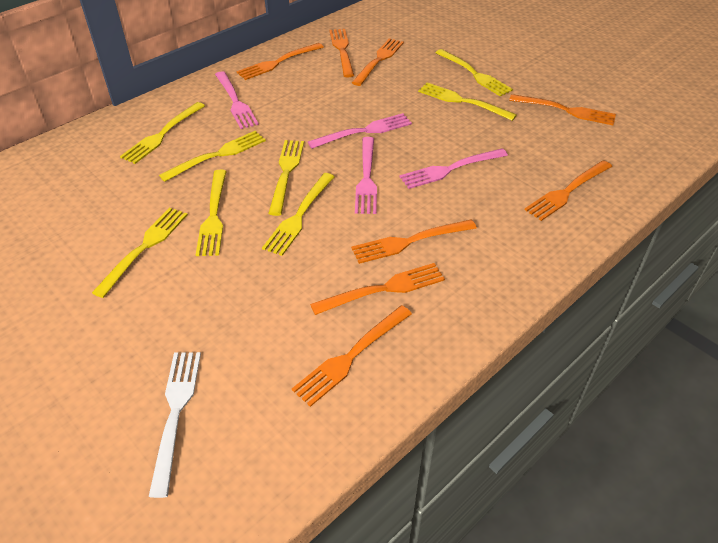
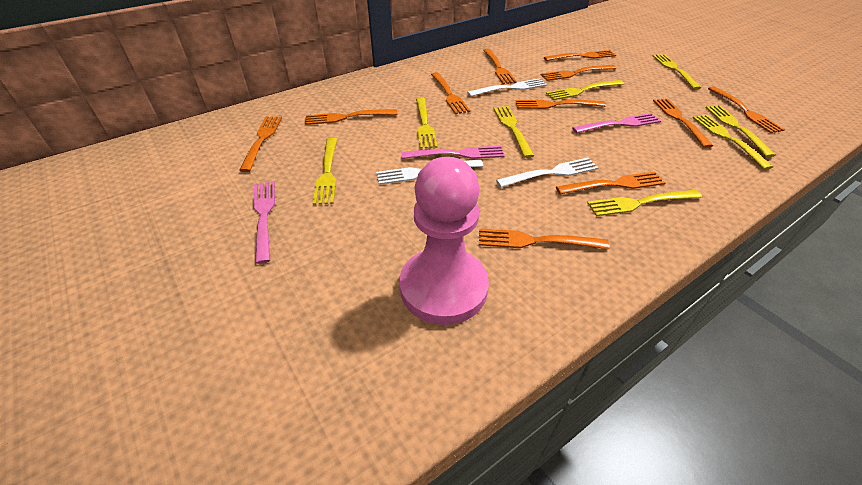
orange fork: [237,43,324,80] [292,305,412,407] [310,263,445,315] [329,29,354,78] [351,219,477,264] [352,38,404,86] [509,94,616,125] [524,160,612,221] = 8 -> [239,116,282,172] [305,109,397,125] [431,72,470,114] [479,228,610,249] [483,49,517,84] [516,100,606,109] [541,65,616,81] [544,50,616,61] [556,172,665,194] [653,99,713,148] [708,86,785,133] = 11
pink fork: [215,71,259,129] [308,113,412,149] [355,137,377,214] [399,149,508,189] = 4 -> [253,181,275,264] [401,146,505,159] [572,113,661,133] = 3
pink pawn: none = 0 -> [399,157,489,325] = 1
white fork: [149,352,201,498] = 1 -> [376,159,483,185] [467,78,547,97] [496,158,599,187] = 3

